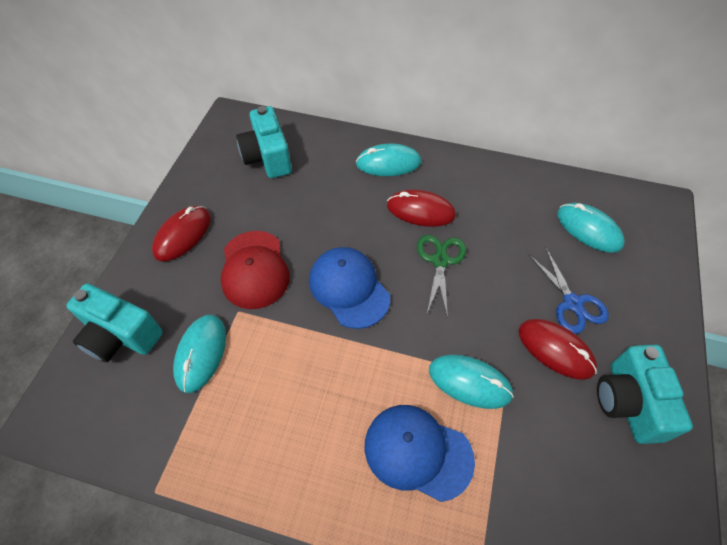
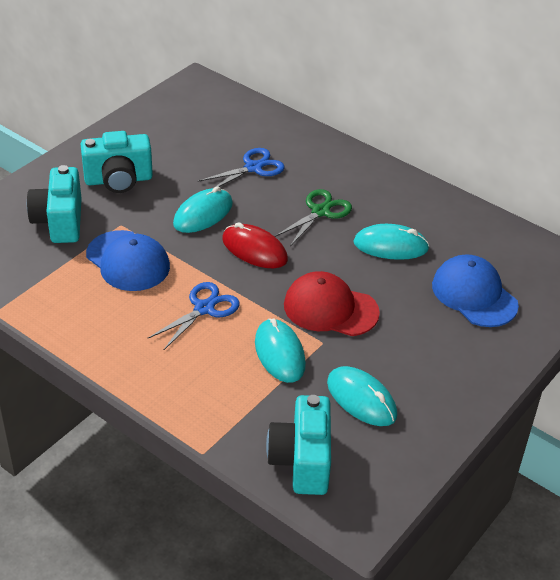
blue scissors: [528,248,609,334] = 1 -> [148,282,240,350] [198,148,285,188] = 2
red mouse: [152,206,211,261] [387,189,456,227] [519,319,597,380] = 3 -> [222,222,288,268] = 1

